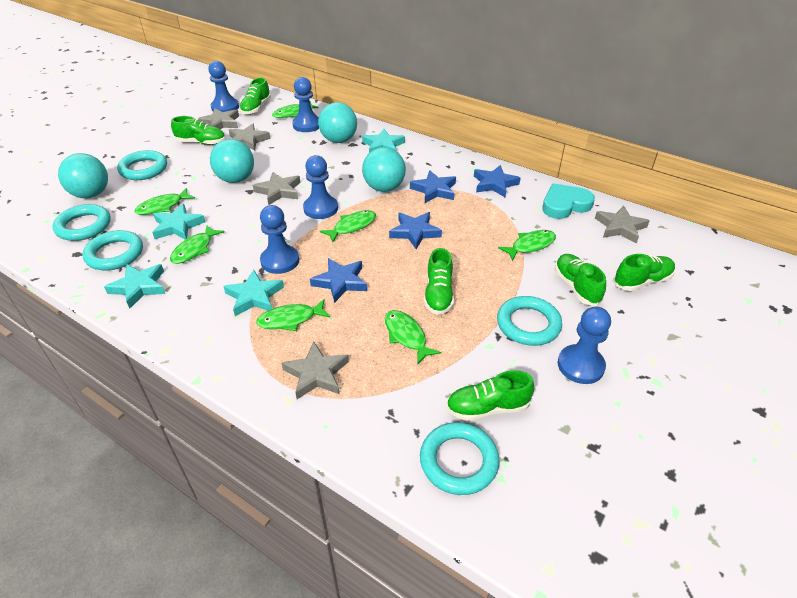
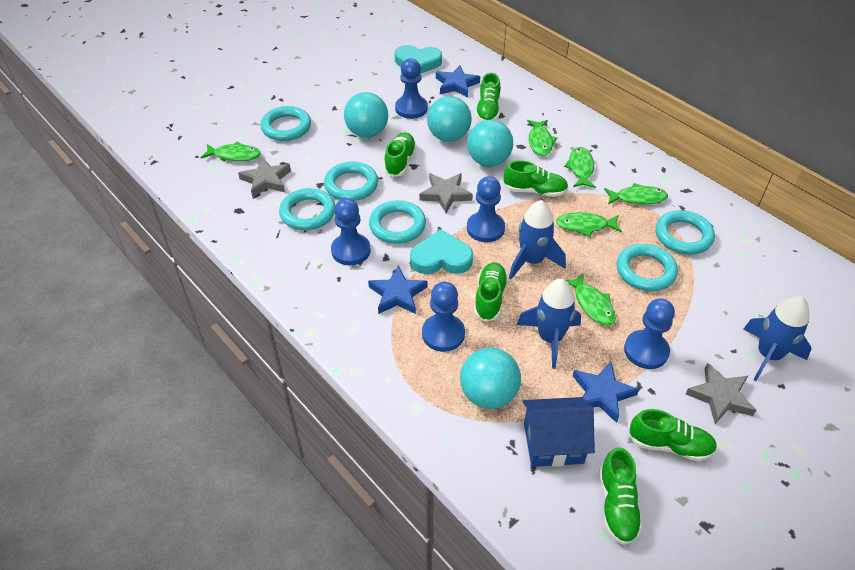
blue house: none = 0 -> [523,397,595,467] = 1
blue rocket: none = 0 -> [509,200,566,279] [517,279,581,369] [744,296,812,381] = 3
blue star: [310,258,367,303] [389,212,442,249] [410,170,456,203] [474,165,520,197] = 4 -> [368,265,427,314] [436,65,480,97] [573,362,639,423] = 3
green fish: [134,188,195,215] [170,225,224,264] [256,299,330,331] [272,101,319,118] [320,210,376,242] [385,310,441,364] [498,230,556,261] = 7 -> [201,142,261,161] [527,120,557,156] [556,212,622,237] [564,147,596,188] [566,273,616,326] [604,183,668,205] = 6
grey star: [198,108,239,130] [229,124,270,151] [253,172,300,205] [282,341,349,399] [595,206,650,244] = 5 -> [238,157,291,198] [419,173,473,213] [686,363,757,424] = 3
turquoise heart: [542,183,595,219] = 1 -> [394,45,442,74] [410,229,473,274] = 2
turquoise ring: [52,204,111,241] [83,230,143,270] [117,150,167,180] [420,422,500,495] [497,296,562,346] = 5 -> [261,106,311,141] [279,188,335,230] [324,161,378,201] [369,200,426,244] [617,244,678,291] [656,210,715,255] = 6
turquoise star: [104,264,165,309] [152,204,205,240] [223,270,284,316] [362,129,405,153] = 4 -> none = 0

